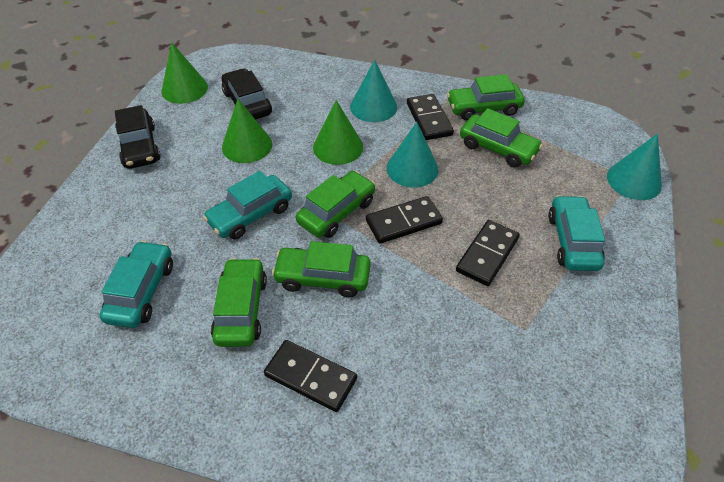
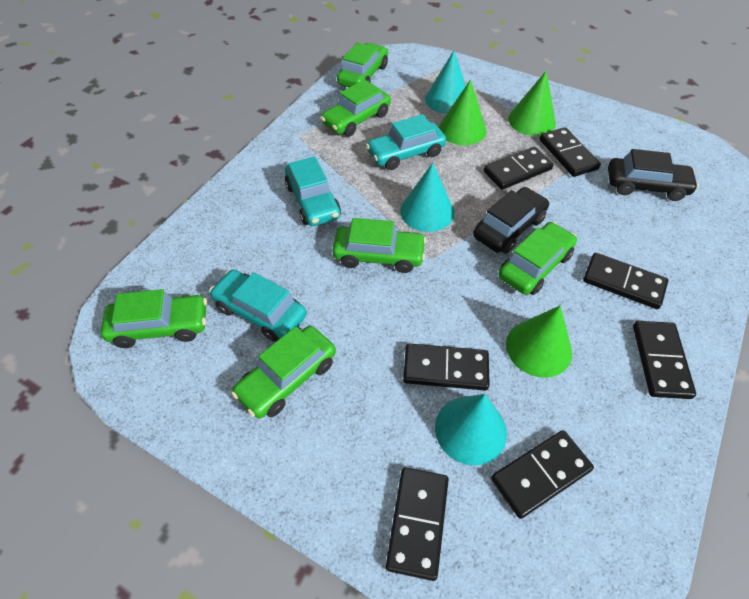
black domino: [264,340,357,412] [366,196,443,244] [407,94,454,140] [456,220,520,286] = 4 -> [386,468,449,581] [403,343,490,390] [484,147,554,190] [491,430,594,519] [540,127,601,177] [583,253,668,309] [633,321,696,399] = 7
green car: [211,258,267,347] [272,241,371,297] [296,171,375,238] [447,74,525,120] [460,108,543,168] = 5 -> [101,289,207,348] [231,326,336,419] [320,79,391,137] [332,218,427,273] [337,43,388,87] [498,222,577,295] = 6

